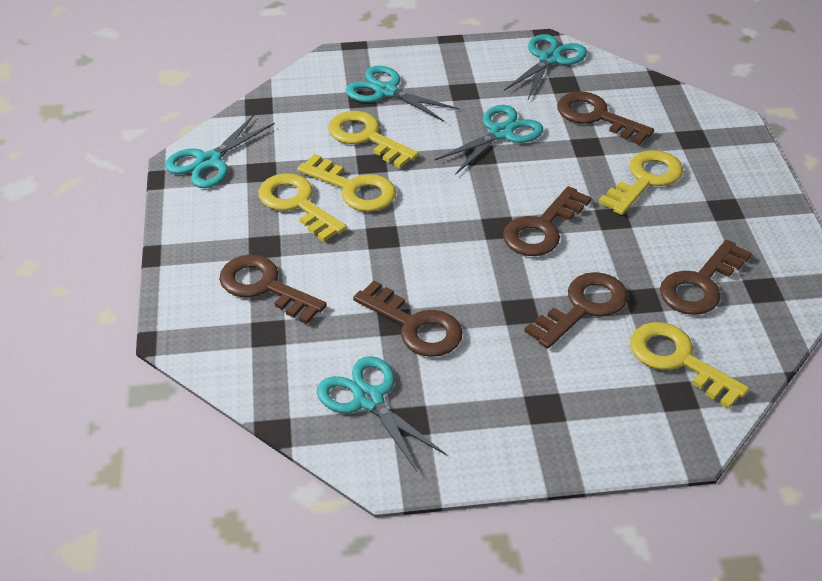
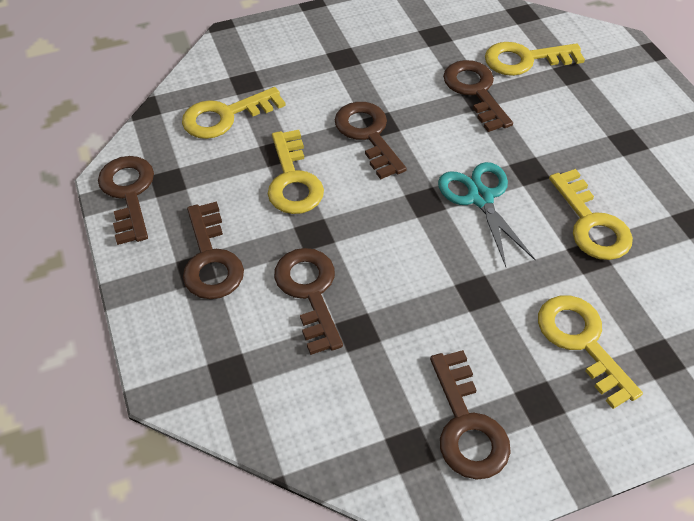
turquoise scissors: [165,115,275,188] [317,356,447,471] [346,66,459,122] [434,105,543,175] [504,34,587,99] = 5 -> [438,162,536,267] = 1

